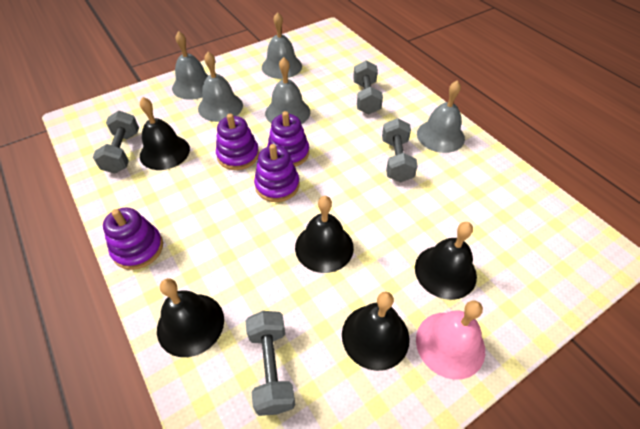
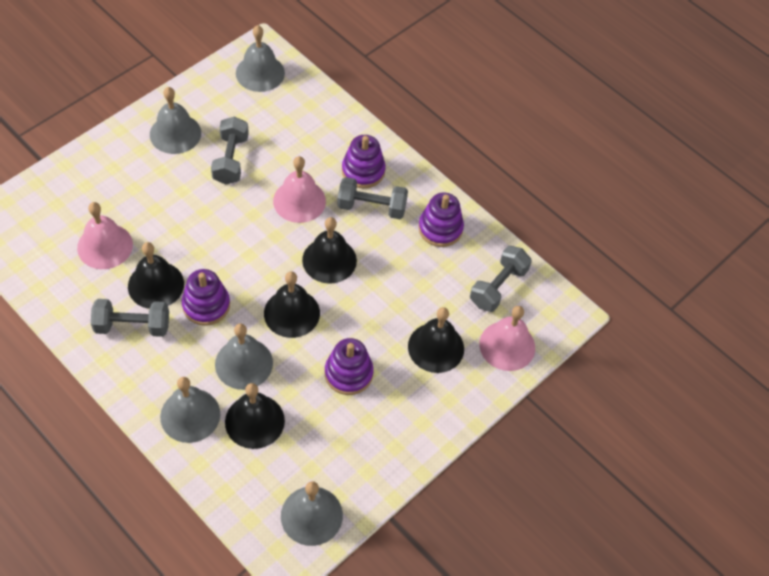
pink bell: [416,300,485,380] = 1 -> [77,202,133,269] [273,156,326,223] [479,306,535,371] = 3

